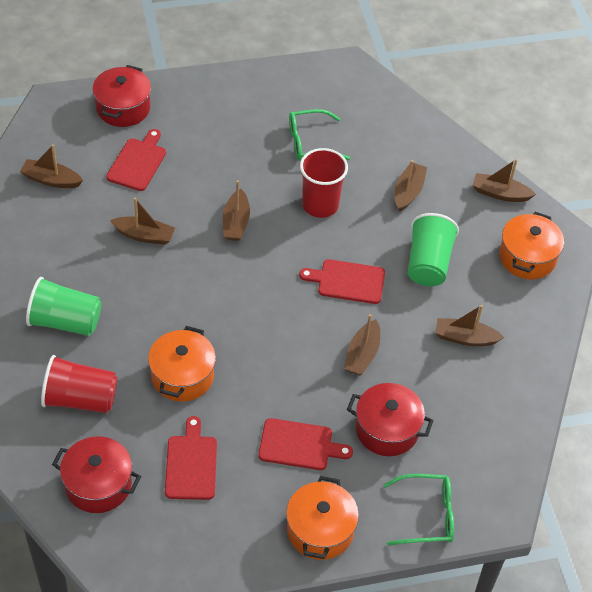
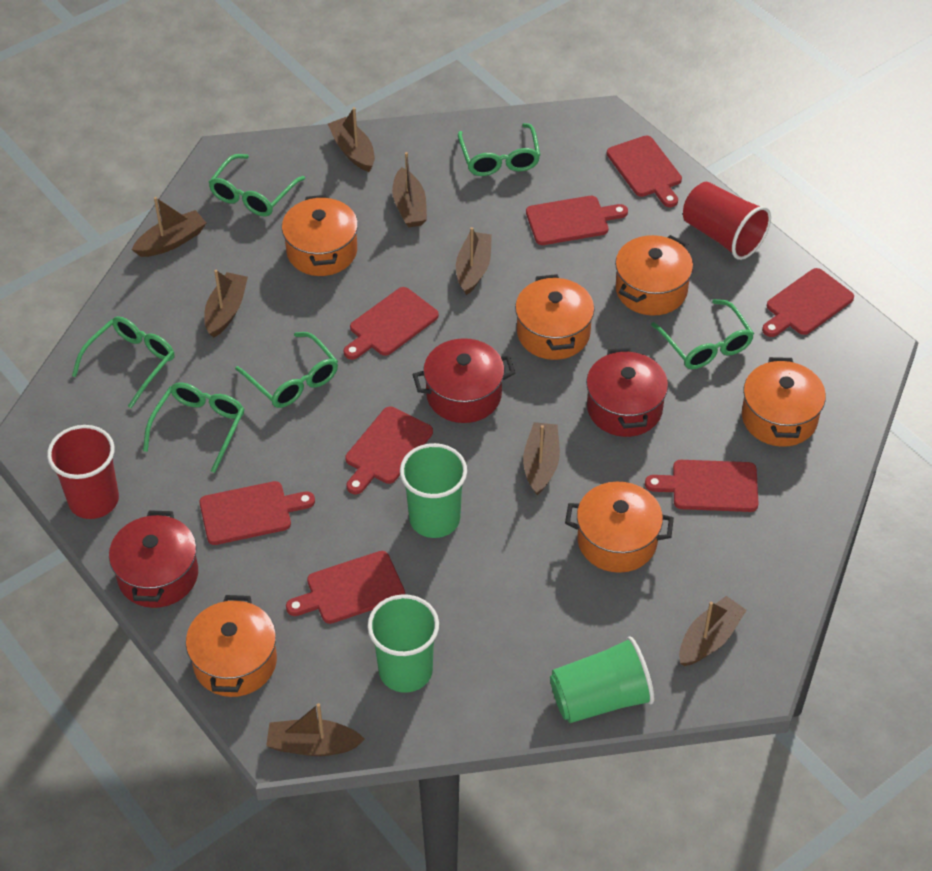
brown boat: [20,144,83,188] [110,198,175,245] [223,181,250,241] [344,314,380,375] [395,160,427,212] [435,305,504,346] [472,159,536,202] = 7 -> [132,197,206,257] [204,270,248,338] [266,703,365,756] [328,107,375,172] [392,152,427,227] [456,227,492,295] [523,422,560,495] [679,596,747,666] = 8
green cup: [26,277,101,336] [408,213,459,286] = 2 -> [367,594,439,693] [400,443,467,538] [550,636,654,723] = 3
green glasses: [289,109,350,161] [383,474,454,545] = 2 -> [72,316,175,408] [143,383,245,473] [208,154,305,216] [235,332,338,408] [458,123,540,176] [651,299,754,369] = 6
orange pot: [148,326,216,401] [286,476,359,560] [499,212,564,279] = 3 -> [186,595,277,697] [282,195,358,276] [515,274,594,360] [565,482,674,573] [615,235,693,316] [742,357,826,447] = 6
red cutting board: [106,129,166,191] [165,416,217,500] [259,418,353,470] [299,259,385,304] = 4 -> [200,481,315,545] [286,551,405,624] [343,287,439,360] [345,407,433,494] [526,196,628,245] [607,136,682,207] [645,460,759,512] [762,268,854,337] = 8

